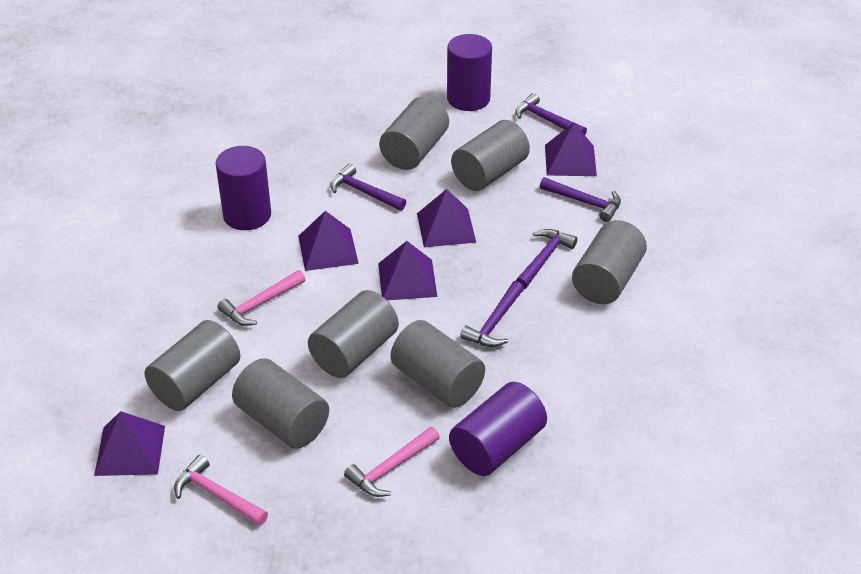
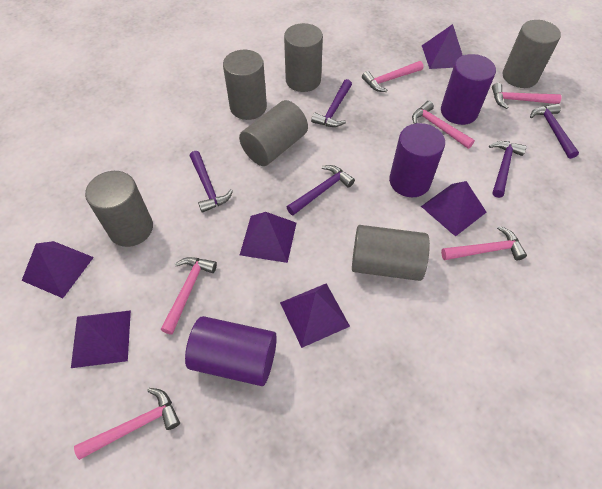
grey cylinder: [145,320,241,411] [232,358,329,449] [308,290,399,378] [379,96,449,170] [391,320,485,408] [451,120,530,191] [572,220,647,304] = 7 -> [85,171,153,247] [223,50,267,120] [239,100,308,166] [284,23,323,92] [352,225,430,281] [502,20,561,88] = 6
pink hammer: [174,455,268,526] [217,270,306,326] [344,427,440,497] = 3 -> [74,388,180,460] [161,257,217,335] [362,61,423,92] [412,101,475,149] [441,226,527,260] [492,83,562,109] = 6
purple pyramid: [94,411,165,476] [298,211,359,271] [378,241,437,300] [417,189,476,247] [545,123,597,176] = 5 -> [22,241,94,298] [71,310,131,368] [240,212,296,263] [280,283,350,348] [421,181,487,237] [422,24,463,69] = 6

